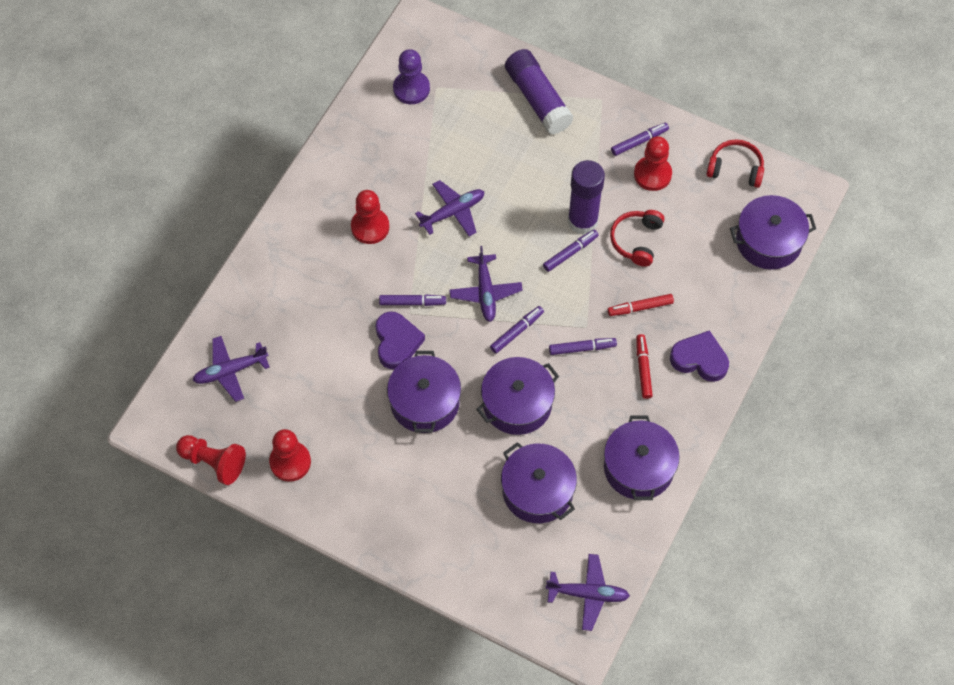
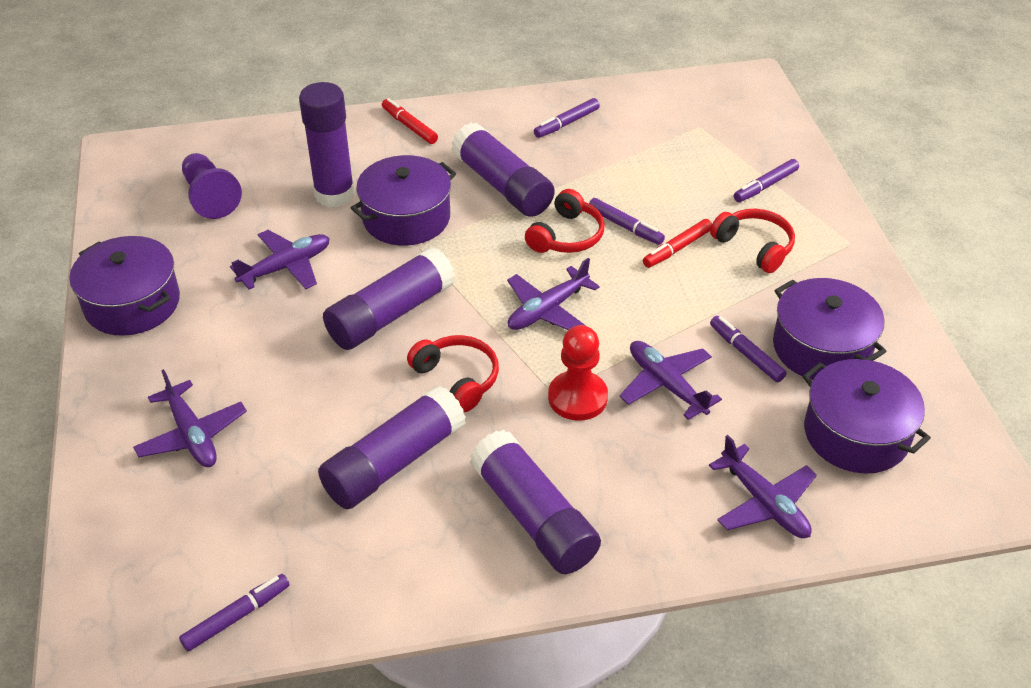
purple glue stick: [505,49,574,135] [568,160,605,235] = 2 -> [299,82,355,208] [318,385,466,509] [323,247,455,350] [452,123,555,217] [470,430,601,574] = 5
purple heart: [375,312,425,369] [670,330,729,382] = 2 -> none = 0
purple plane: [192,336,270,402] [415,180,485,236] [449,246,523,322] [546,554,630,631] = 4 -> [133,369,247,467] [230,230,330,290] [507,258,600,330] [620,341,722,420] [709,435,817,538] = 5
purple pot: [387,351,461,433] [476,357,559,435] [501,442,577,523] [604,416,680,500] [730,195,816,270] = 5 -> [70,236,180,336] [351,155,456,246] [773,278,887,380] [803,359,931,474] = 4
red headphones: [610,210,664,267] [706,139,764,188] = 2 -> [407,335,499,412] [525,189,605,253] [710,209,795,273] = 3
red pawn: [176,435,246,485] [269,429,311,482] [351,190,389,244] [634,136,672,191] = 4 -> [548,325,608,421] = 1

